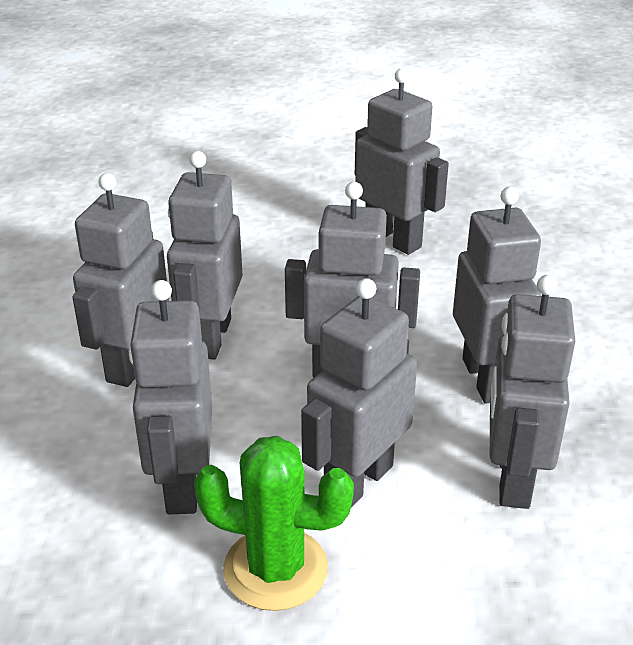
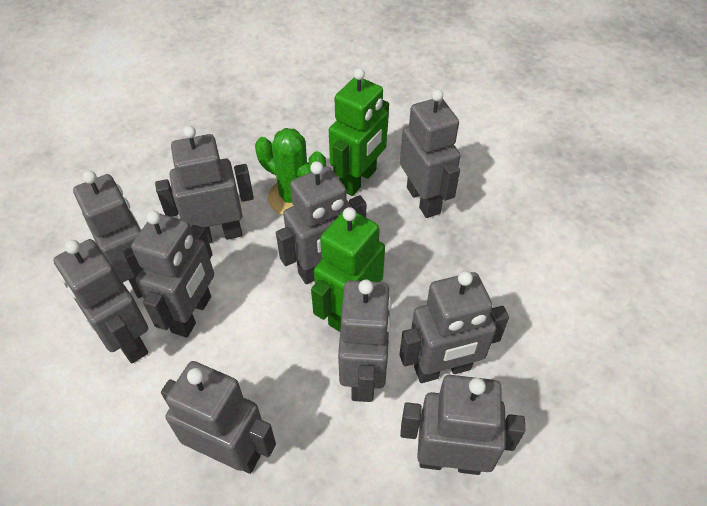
green robot: none = 0 -> [311,207,385,332] [329,68,389,196] = 2
grey robot: [72,173,169,387] [129,280,212,515] [167,151,243,359] [285,182,420,378] [301,278,417,507] [355,68,449,255] [453,187,541,403] [490,275,575,509] = 8 -> [54,239,148,364] [73,171,143,298] [131,211,214,338] [155,126,254,244] [161,361,276,474] [276,161,366,284] [338,279,392,402] [399,271,509,383] [400,89,460,218] [400,375,525,475] = 10

